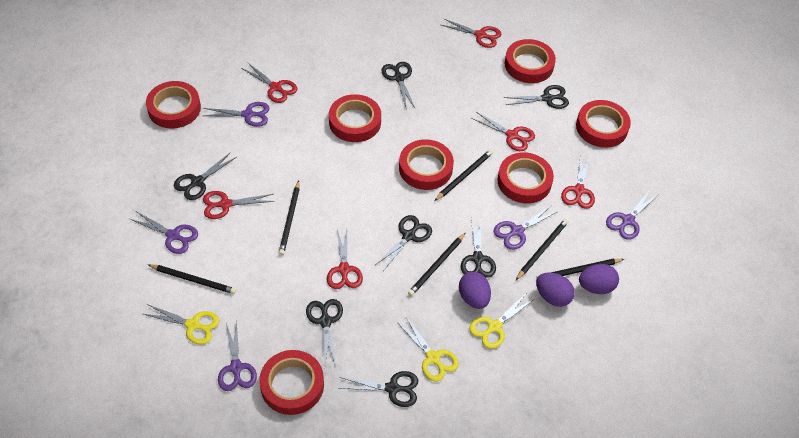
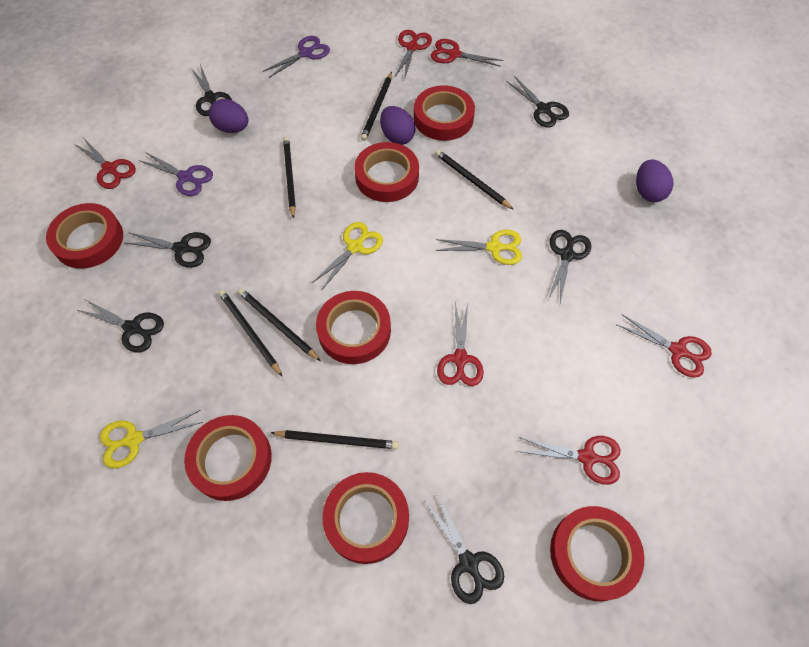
black scissors: [174,152,237,200] [306,299,343,366] [339,371,418,407] [375,215,432,271] [381,62,415,108] [461,218,496,278] [504,85,569,109] = 7 -> [78,300,164,353] [125,232,211,268] [191,64,232,116] [424,493,504,604] [506,76,569,128] [548,230,591,303] = 6
purple scissors: [130,211,198,254] [203,102,269,127] [218,319,257,391] [493,206,557,250] [606,190,657,240] = 5 -> [138,152,213,196] [263,36,330,78] = 2

